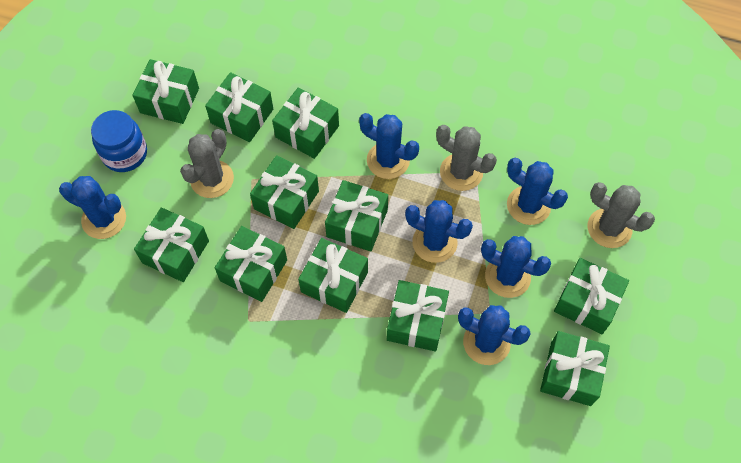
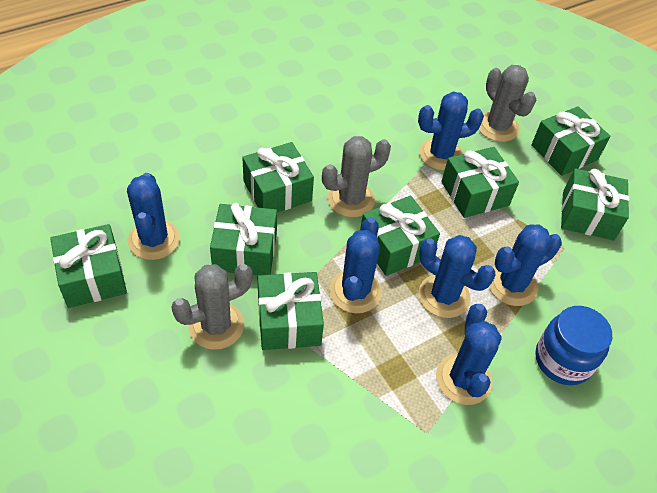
green gift: [132,59,199,124] [134,207,209,282] [205,72,273,142] [215,226,287,302] [250,155,319,229] [272,87,339,159] [298,238,368,313] [325,180,388,252] [387,280,449,352] [540,331,610,406] [554,258,629,334] = 11 -> [50,224,127,308] [210,203,277,275] [242,142,314,212] [258,272,324,350] [360,196,440,276] [441,147,519,218] [531,106,611,176] [561,168,629,240] = 8

